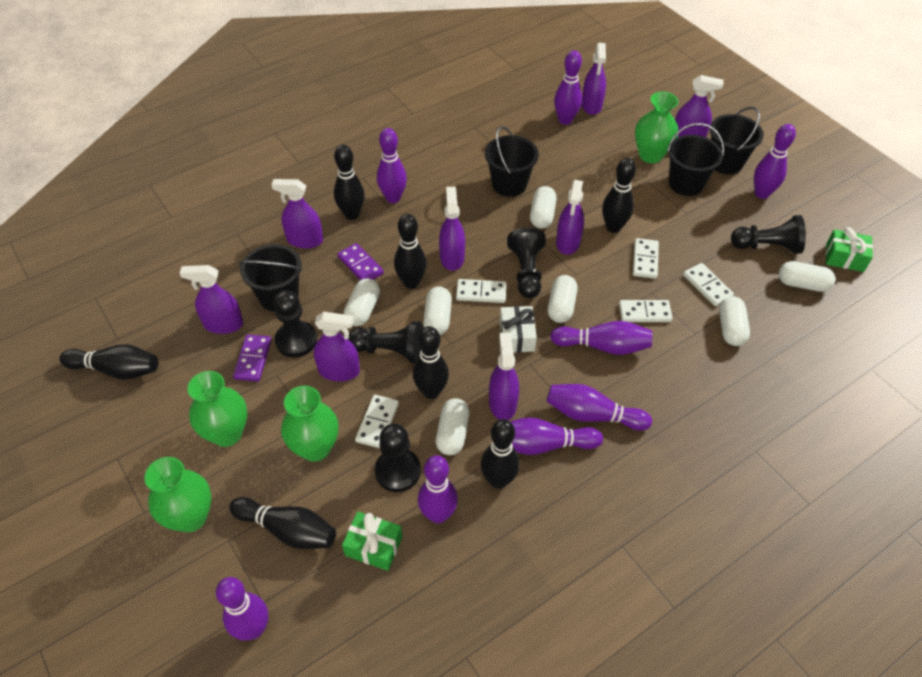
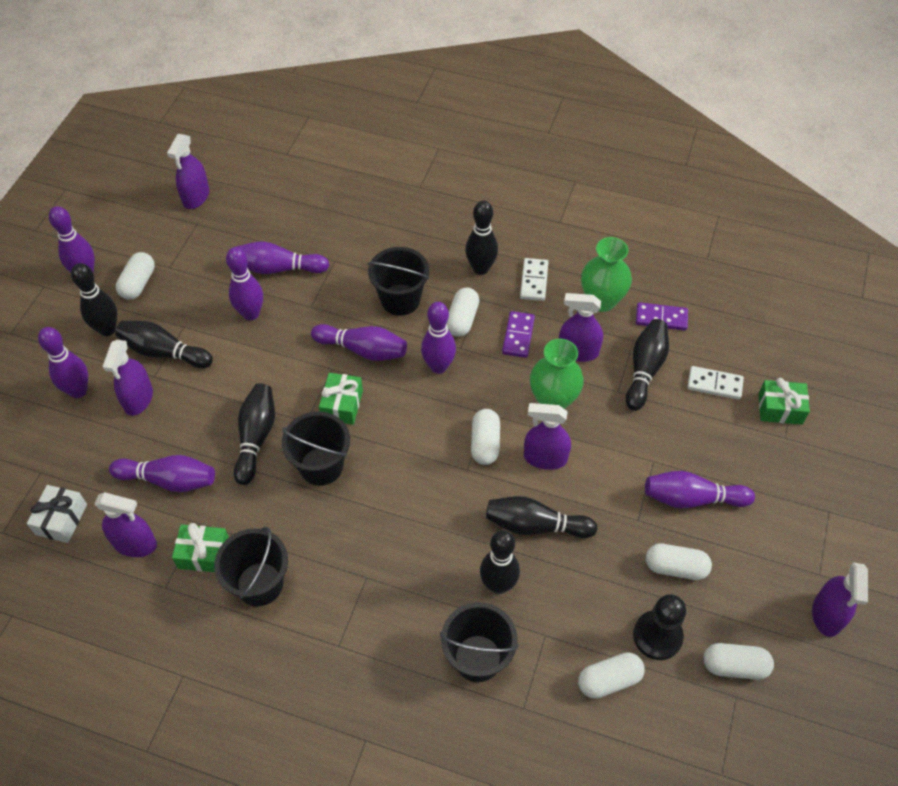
black pawn: [273,290,317,358] [348,321,423,364] [375,424,421,492] [507,227,546,298] [731,215,806,254] = 5 -> [633,594,686,660] = 1
green gift: [342,511,402,571] [826,227,873,272] = 2 -> [172,523,229,572] [319,373,363,425] [759,378,810,425] = 3
green vase: [144,457,211,532] [187,371,247,447] [281,386,339,462] [635,92,679,163] = 4 -> [530,339,584,409] [581,237,632,312] = 2
purple spray bottle: [180,265,243,334] [271,179,323,248] [314,312,360,381] [439,187,465,271] [489,333,519,420] [556,180,584,255] [582,43,606,115] [675,75,724,137] = 8 -> [94,492,157,557] [102,340,153,416] [167,134,209,209] [524,403,571,470] [559,293,603,362] [812,562,868,637] = 6
white capsule: [344,278,380,326] [423,286,452,335] [436,398,469,455] [530,186,557,228] [548,275,577,323] [719,296,750,346] [779,261,835,292] = 7 -> [116,252,155,300] [446,288,480,337] [471,409,500,465] [578,652,645,699] [646,544,712,580] [703,643,774,680] = 6
white domino: [355,395,399,448] [456,279,507,303] [619,300,673,322] [633,238,659,279] [683,263,734,306] = 5 -> [520,258,548,301] [687,366,744,400] = 2

